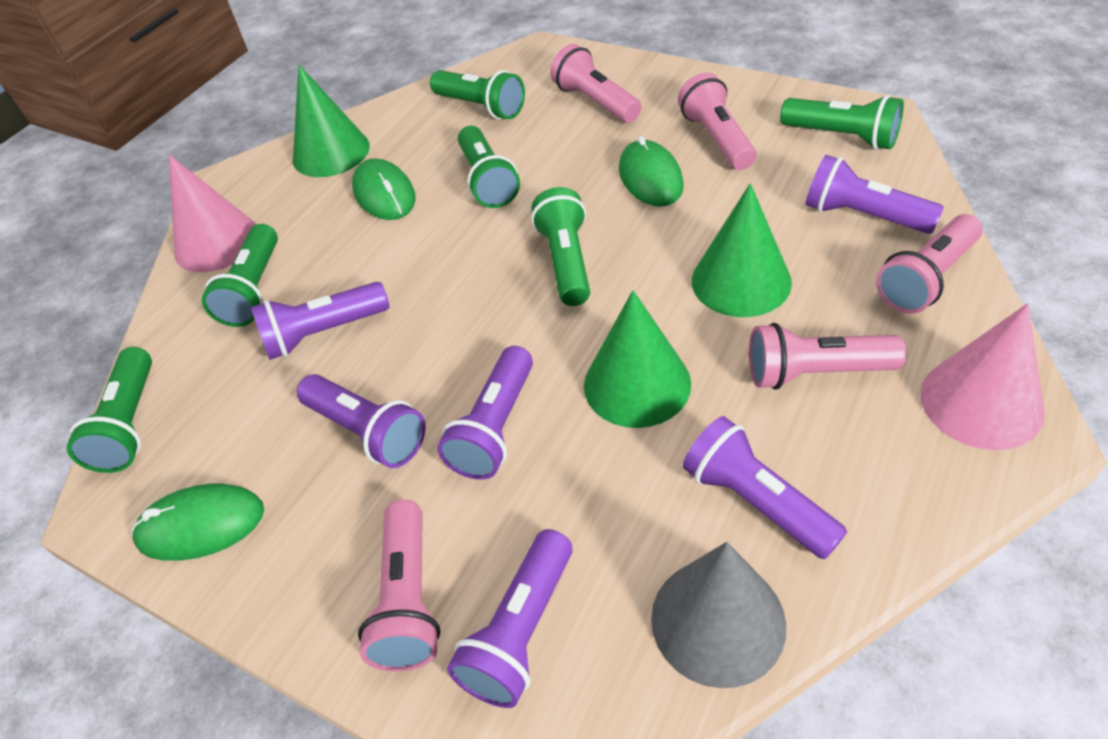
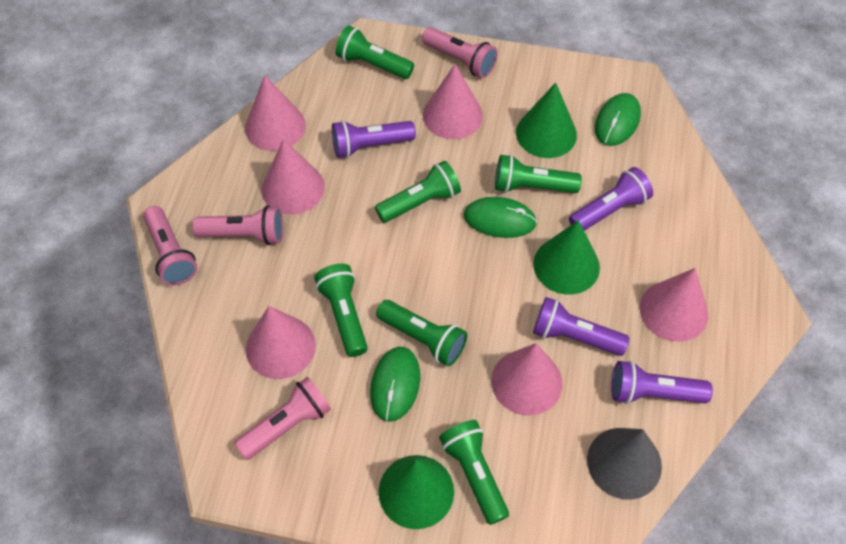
pink cone: [169,155,257,272] [920,303,1045,450] = 2 -> [245,75,306,151] [246,306,316,379] [261,139,325,215] [423,64,483,139] [491,343,563,415] [640,268,708,342] = 6
pink flashlight: [358,500,441,671] [550,44,642,123] [678,73,756,170] [749,323,907,390] [876,214,982,313] = 5 -> [143,206,197,285] [192,205,283,245] [234,377,331,460] [422,27,498,78] = 4
purple flashlight: [251,282,389,360] [297,374,426,468] [437,346,533,480] [447,529,573,708] [683,416,847,559] [806,155,944,234] = 6 -> [332,120,416,158] [533,297,630,356] [569,167,653,231] [611,360,713,404] = 4

